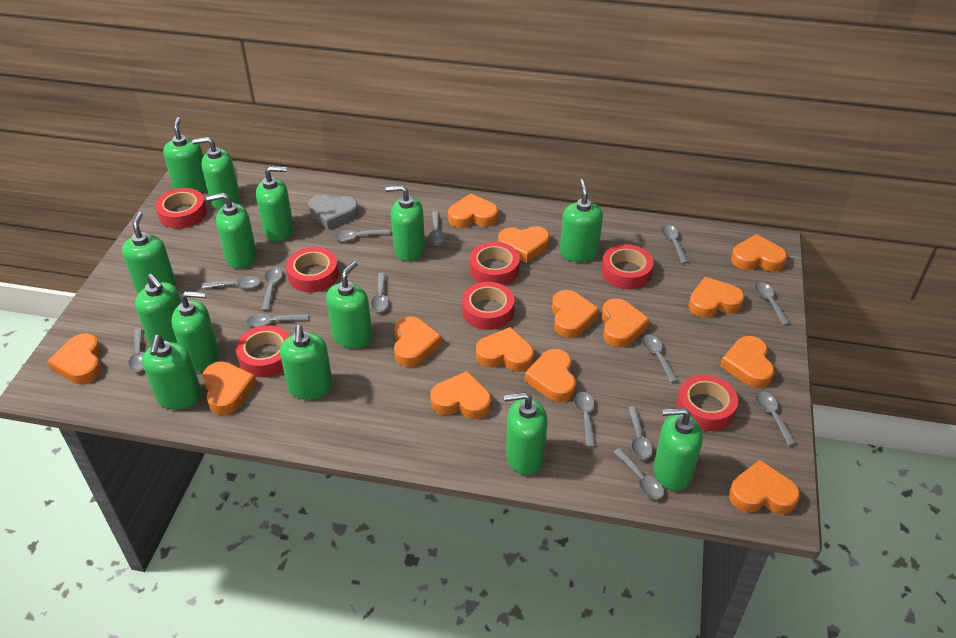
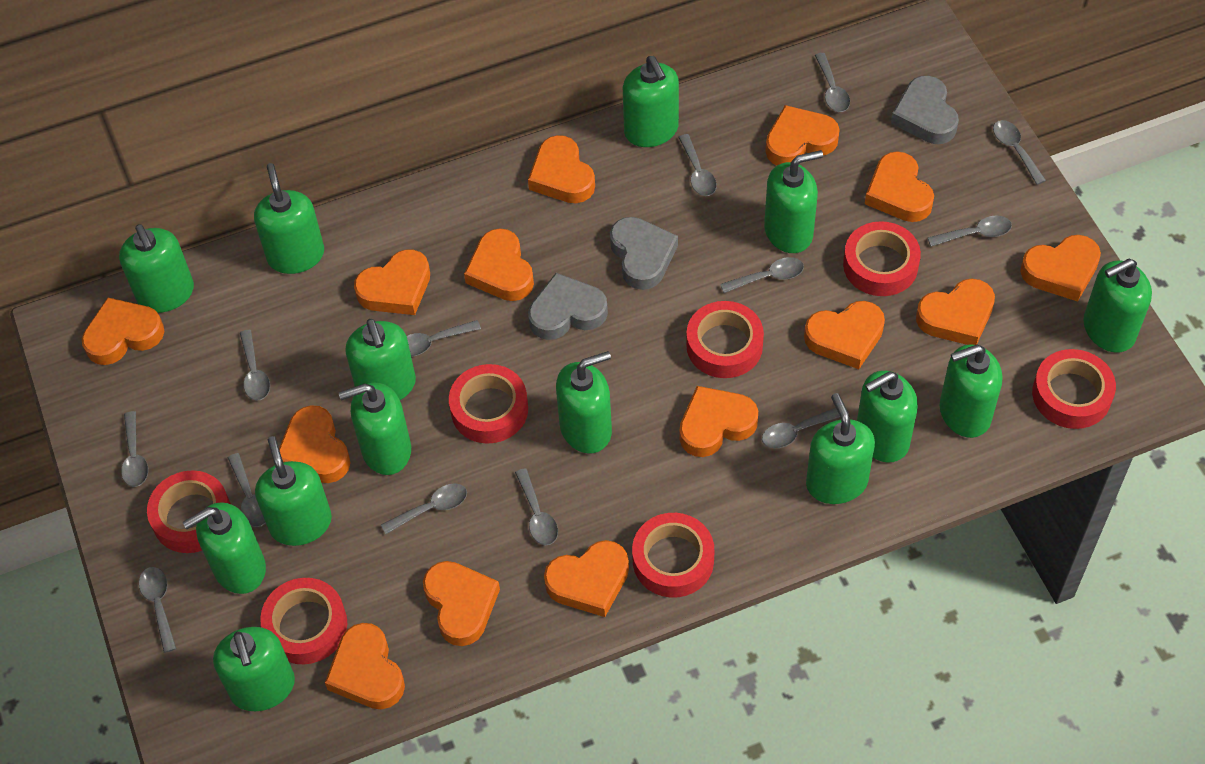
grey heart: [308,195,358,229] = 1 -> [528,273,608,340] [610,217,678,290] [891,76,959,144] = 3
grey spoon: [128,328,144,371] [202,276,260,289] [246,314,308,327] [261,267,282,311] [334,229,390,242] [371,273,389,312] [429,211,445,245] [574,392,596,448] [614,448,664,499] [628,407,653,459] [642,335,678,383] [661,225,688,264] [755,282,790,326] [756,392,797,446] = 14 -> [121,411,148,487] [139,567,176,653] [228,453,266,527] [240,330,270,400] [381,483,467,534] [407,320,481,357] [515,468,558,545] [678,134,717,196] [720,257,804,293] [762,408,840,448] [815,53,850,112] [928,215,1012,247] [993,120,1046,185] = 13

